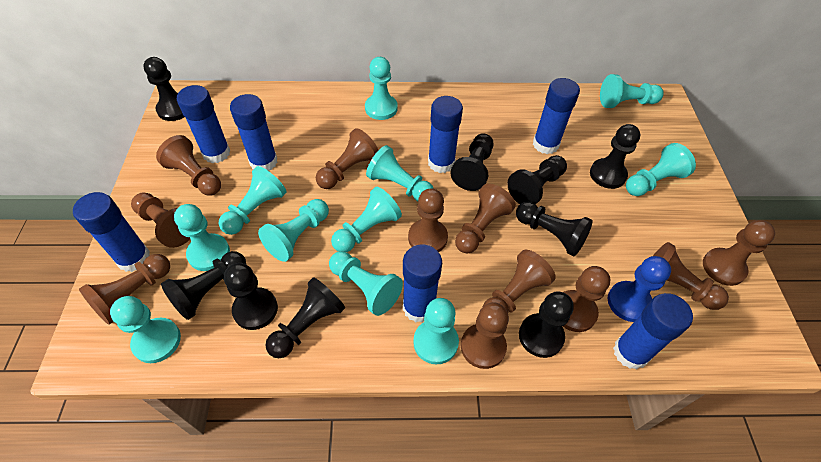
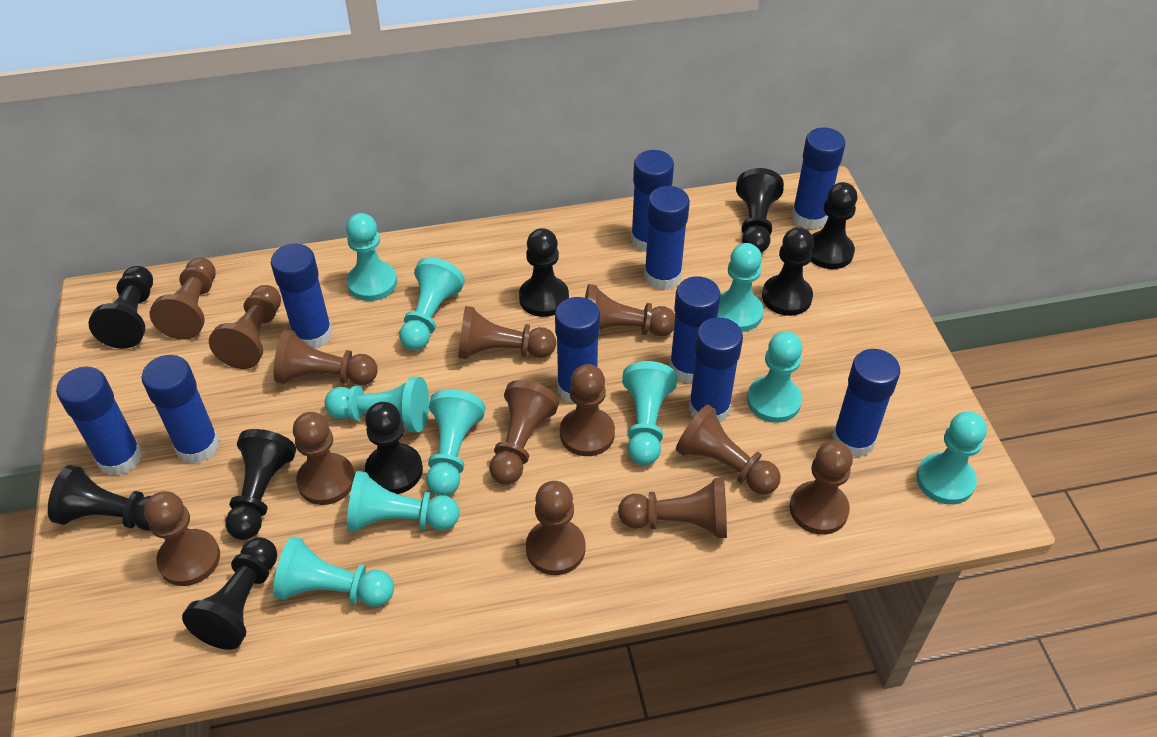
blue glue stick: [73,192,150,272] [177,85,230,163] [230,94,278,171] [403,245,442,322] [428,96,463,173] [533,78,580,154] [613,293,693,370] = 7 -> [56,367,142,475] [141,355,219,464] [271,243,333,349] [555,297,600,404] [631,150,674,252] [644,186,690,290] [669,276,721,383] [689,317,743,423] [792,127,845,229] [832,349,900,457] = 10
blue pawn: [607,256,671,322] = 1 -> none = 0
brown pawn: [79,254,170,325] [131,192,190,248] [156,135,221,195] [316,128,378,189] [408,188,448,252] [455,184,516,254] [461,302,509,369] [483,250,556,313] [563,266,610,332] [653,242,729,310] [703,220,775,286] = 11 -> [144,491,220,586] [150,258,216,340] [209,285,281,369] [274,330,378,385] [293,412,355,505] [458,306,556,359] [489,380,559,485] [526,481,586,575] [560,364,615,456] [585,284,675,336] [618,478,727,538] [676,404,781,494] [790,441,853,535] = 13
turquoise pawn: [110,296,181,363] [174,204,230,271] [219,166,287,235] [258,199,329,262] [329,251,403,316] [331,187,402,252] [365,57,398,120] [366,145,434,202] [413,298,459,364] [600,74,664,108] [626,143,696,196] = 11 -> [273,537,394,607] [325,377,429,432] [346,213,397,301] [347,471,460,531] [399,257,465,350] [426,389,485,496] [622,361,677,465] [717,243,764,332] [747,331,802,423] [916,411,987,505] = 10

